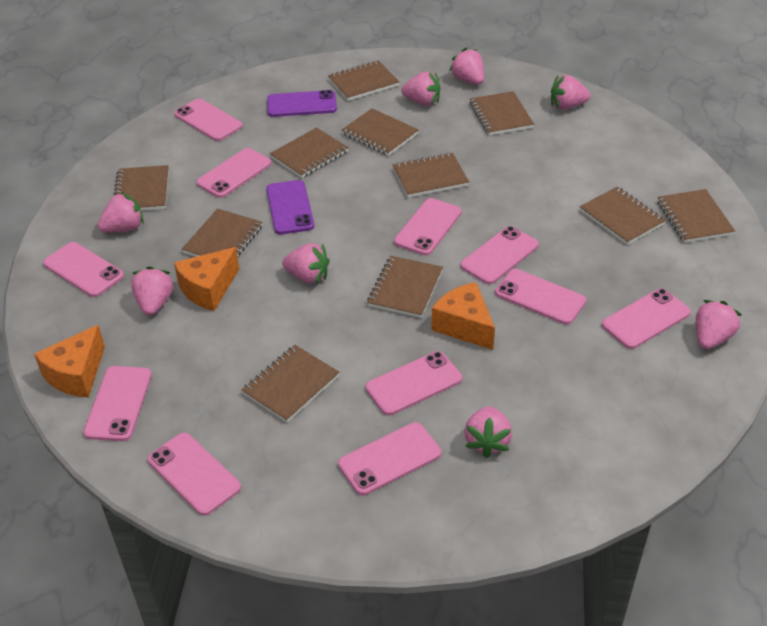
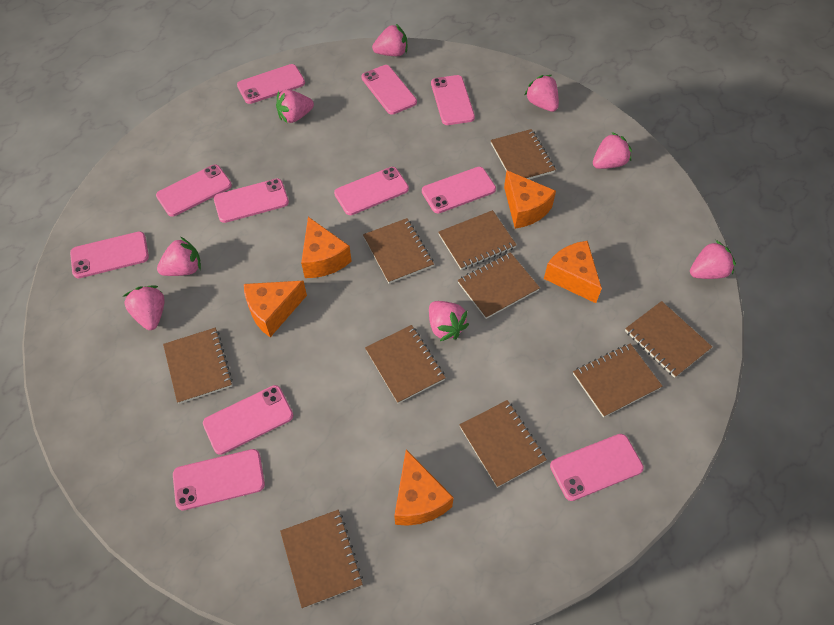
brown notebook: [113,165,169,211] [182,209,263,257] [242,345,340,423] [270,127,349,178] [328,61,399,101] [342,108,419,156] [367,256,443,318] [393,153,469,198] [470,91,534,135] [580,187,666,245] [658,189,735,243] = 11 -> [163,328,233,404] [280,510,363,608] [363,218,434,284] [365,325,446,404] [438,210,516,270] [458,252,540,319] [460,400,547,488] [491,129,556,179] [573,343,662,418] [625,301,712,378] = 10
orange cheese: [34,325,105,397] [174,247,239,311] [431,282,495,350] = 3 -> [244,281,307,337] [301,217,352,278] [394,450,454,526] [504,171,556,229] [544,241,602,303] = 5
purple phone: [266,180,314,234] [267,90,337,117] = 2 -> none = 0

